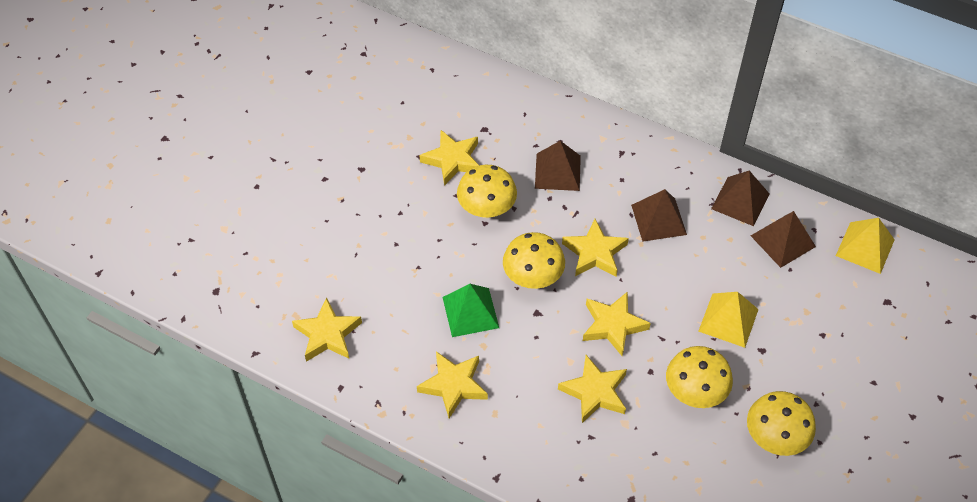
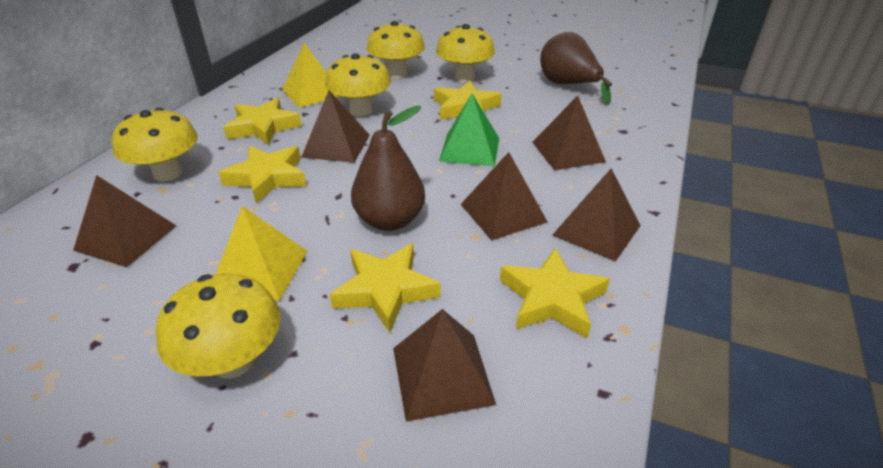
brown pear: none = 0 -> [351,106,425,231] [540,32,612,105] = 2
brown pyramid: [535,141,581,191] [631,189,687,242] [711,171,769,226] [751,211,816,268] = 4 -> [73,175,177,267] [301,90,370,163] [393,309,496,421] [461,152,547,240] [532,95,606,170] [552,169,641,262] = 6
yellow mushroom: [457,165,517,218] [503,232,565,289] [666,346,733,408] [747,391,816,456] = 4 -> [112,108,198,182] [156,273,281,379] [325,53,391,116] [367,21,425,78] [436,24,495,82] = 5
yellow star: [292,297,362,362] [417,351,488,418] [419,130,479,186] [558,355,627,423] [562,219,629,277] [583,291,651,356] = 6 -> [218,146,306,204] [223,98,302,145] [330,244,441,333] [434,81,502,120] [500,248,610,339] = 5

